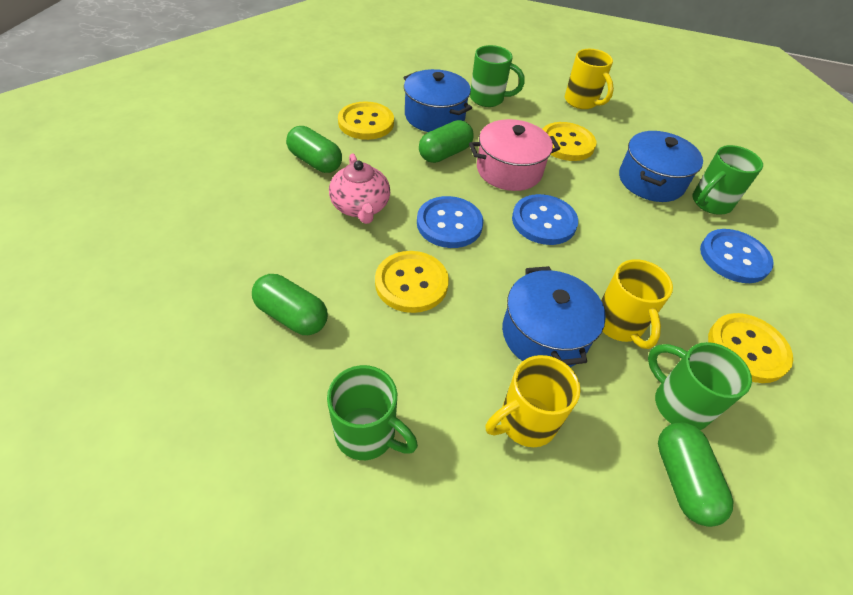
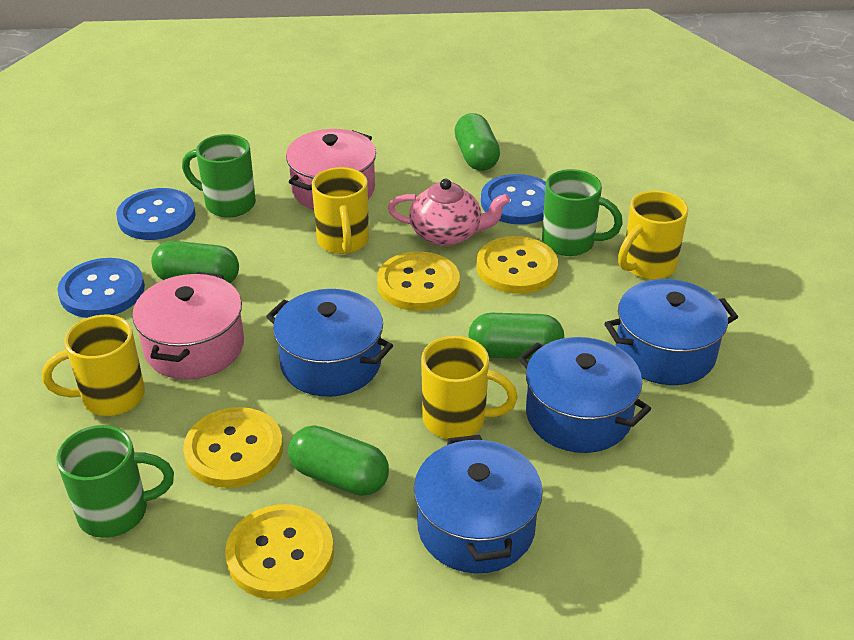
blue pot: [403,69,472,132] [502,266,606,367] [619,131,703,202] = 3 -> [266,289,393,397] [414,435,543,573] [518,337,651,453] [604,279,738,385] = 4
green mug: [327,365,418,460] [470,45,525,107] [648,342,752,430] [692,145,763,215] = 4 -> [56,425,174,538] [182,134,256,218] [542,169,623,256] = 3
pink pot: [469,119,560,191] = 1 -> [132,272,244,380] [286,129,376,210] = 2
yellow mug: [486,355,580,447] [565,49,614,109] [601,259,673,349] = 3 -> [42,315,145,416] [312,167,369,254] [421,336,518,439] [618,191,688,280] = 4

